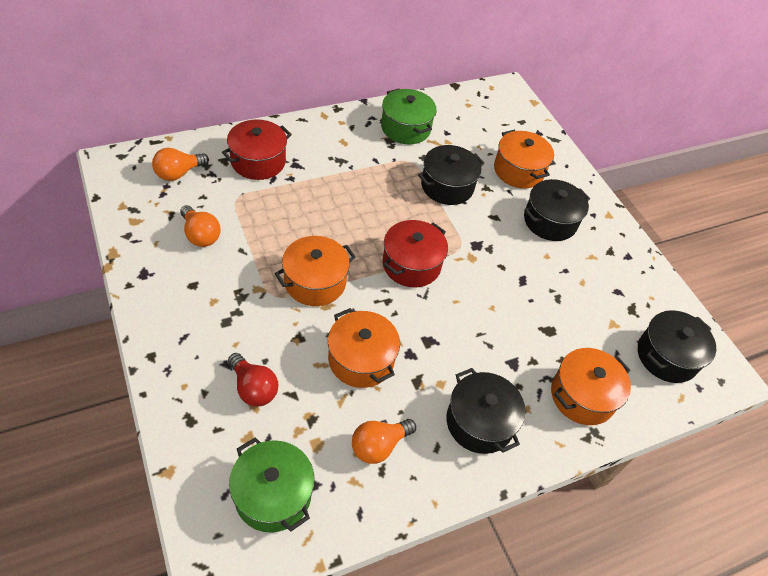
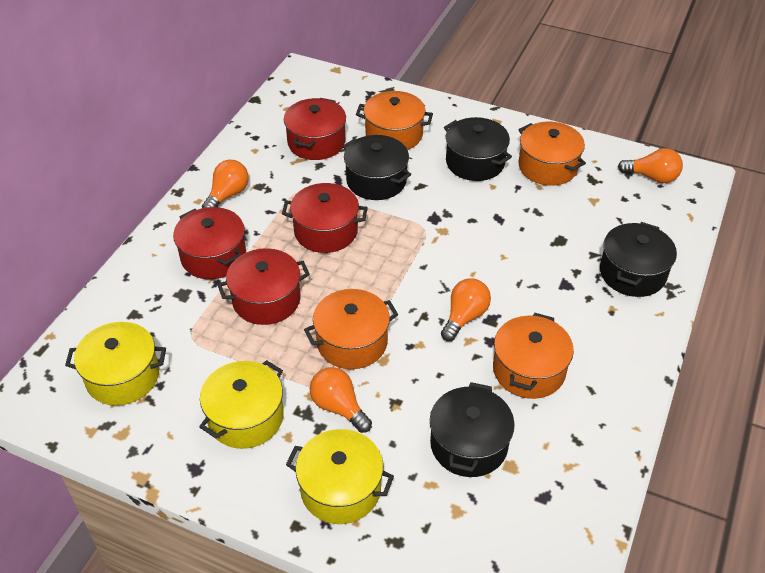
green pot: [229,437,315,533] [381,88,437,144] = 2 -> none = 0
orange light bulb: [152,148,209,181] [180,205,221,247] [352,419,416,464] = 3 -> [202,160,249,208] [310,367,372,433] [441,278,491,341] [618,148,683,183] = 4
red light bulb: [228,353,278,406] = 1 -> none = 0
red pot: [222,119,292,180] [383,220,448,288] = 2 -> [173,207,246,279] [217,248,310,325] [282,183,368,253] [284,98,346,160] = 4
yellow pot: none = 0 -> [65,322,166,406] [199,360,284,449] [286,429,394,524] = 3

